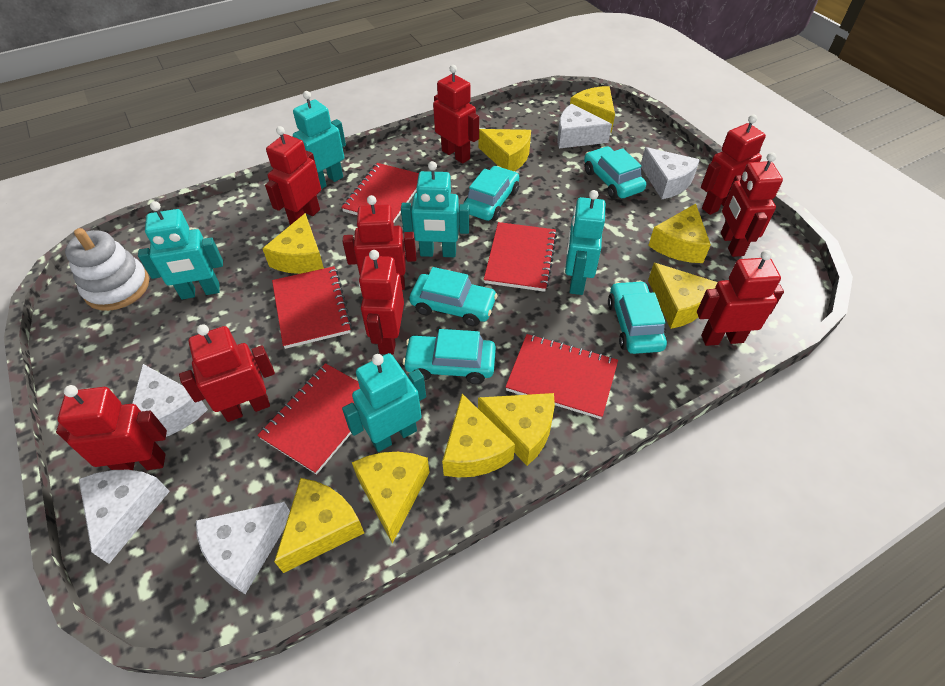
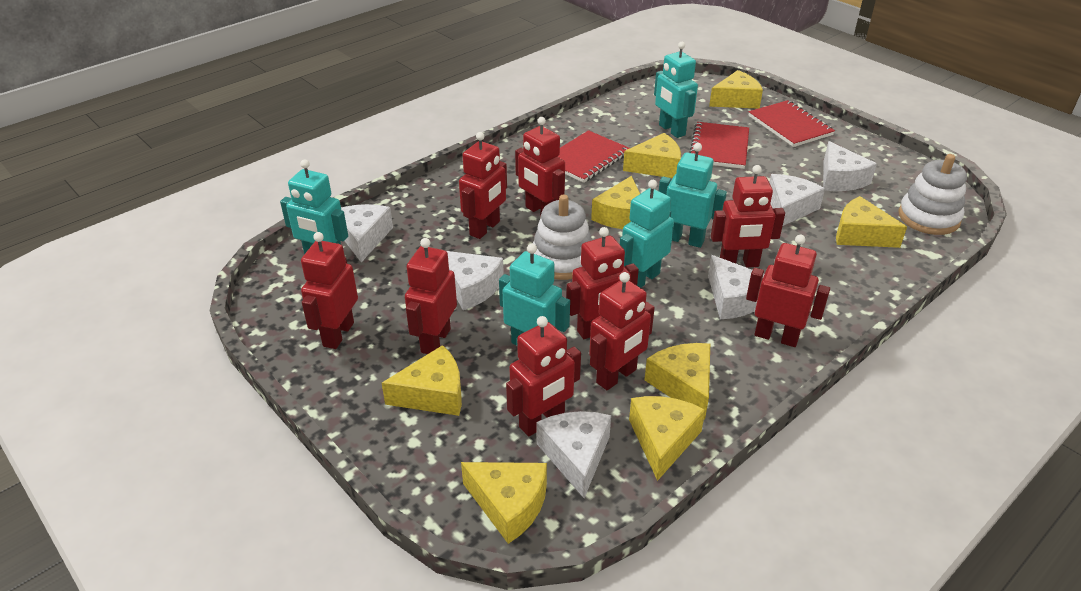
red notebook: [257,363,360,475] [272,266,352,349] [341,163,419,222] [484,222,557,292] [505,334,618,419] = 5 -> [557,130,630,183] [689,122,749,169] [749,100,835,147] = 3
turquoise car: [403,329,496,384] [409,267,498,326] [463,166,519,221] [584,146,646,199] [608,281,667,354] = 5 -> none = 0
white cheese: [79,470,170,564] [132,364,208,437] [196,502,290,594] [557,104,612,148] [641,147,700,199] = 5 -> [341,204,393,262] [447,251,504,310] [537,411,611,498] [708,255,764,319] [769,174,825,226] [823,141,877,191] = 6
white stacking toy: [65,228,149,311] = 1 -> [533,195,592,280] [898,154,967,235] = 2
yellow cheese: [262,213,324,274] [274,478,364,573] [352,452,430,544] [442,394,515,478] [478,129,531,171] [478,393,555,466] [570,86,615,133] [648,204,711,263] [648,263,718,329] = 9 -> [382,345,462,416] [461,462,547,544] [591,176,640,229] [623,133,681,178] [629,396,705,481] [644,343,710,420] [709,70,763,109] [836,196,907,248] = 8

